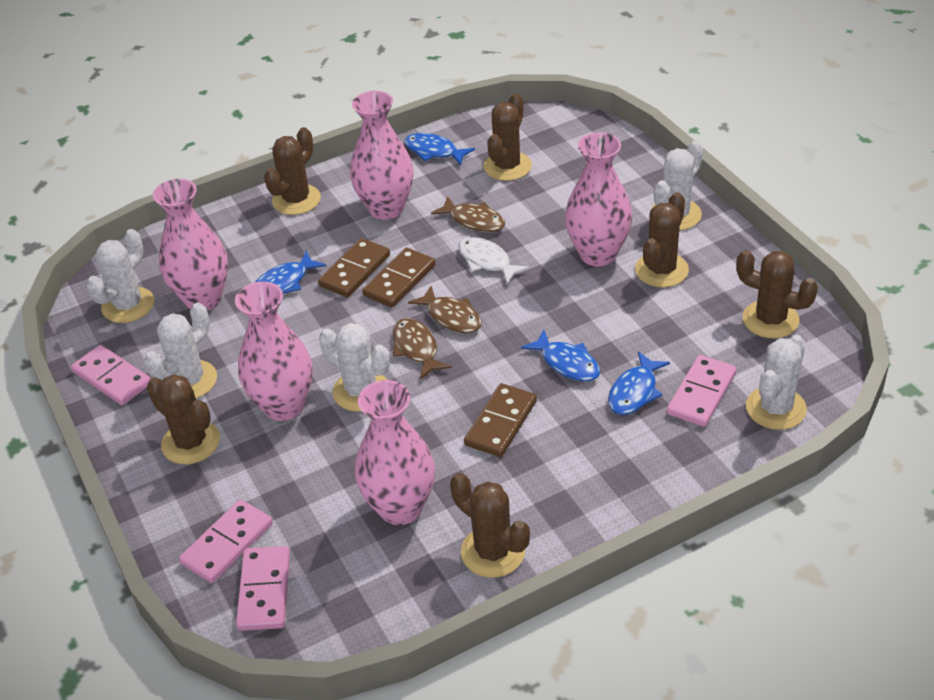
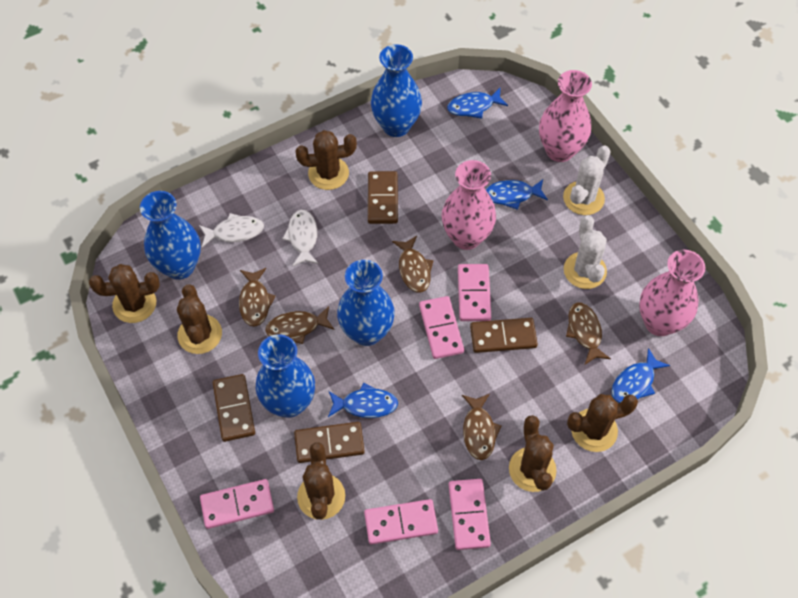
blue vase: none = 0 -> [140,191,201,280] [256,334,315,418] [337,260,395,346] [371,44,422,137] = 4
brown domino: [318,238,390,297] [362,248,435,308] [464,383,537,457] = 3 -> [213,374,255,442] [294,422,365,463] [368,171,398,224] [470,318,538,353] = 4
brown fish: [393,318,452,380] [408,286,482,334] [431,196,505,232] = 3 -> [239,268,276,327] [265,306,334,344] [392,236,434,292] [462,394,502,460] [566,302,611,364] = 5
pink domino: [71,345,151,405] [179,499,273,583] [236,546,290,631] [667,355,737,427] = 4 -> [200,479,274,529] [364,499,438,544] [419,296,464,359] [448,479,491,550] [458,264,491,321] = 5
pink vase: [153,179,228,311] [235,282,313,421] [350,91,413,220] [355,380,435,525] [565,132,632,266] = 5 -> [442,160,496,250] [539,70,592,162] [639,250,705,336] = 3
white cactus: [86,229,154,323] [144,303,217,399] [319,323,390,412] [651,141,703,230] [746,335,807,430] = 5 -> [563,146,611,215] [564,215,607,289] = 2
white fish: [459,237,530,284] = 1 -> [199,213,264,247] [282,210,318,266] = 2

